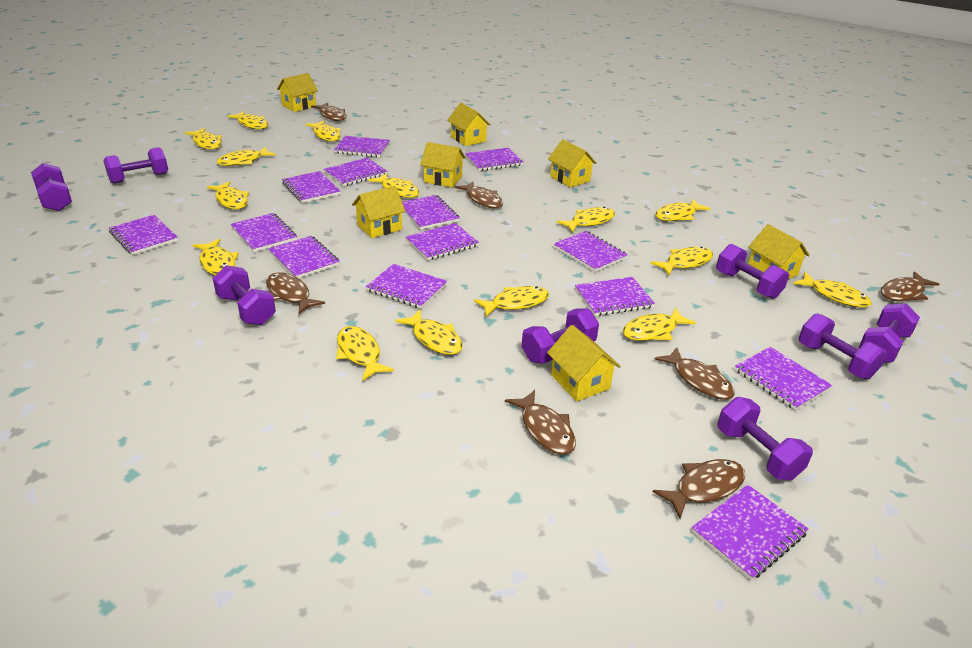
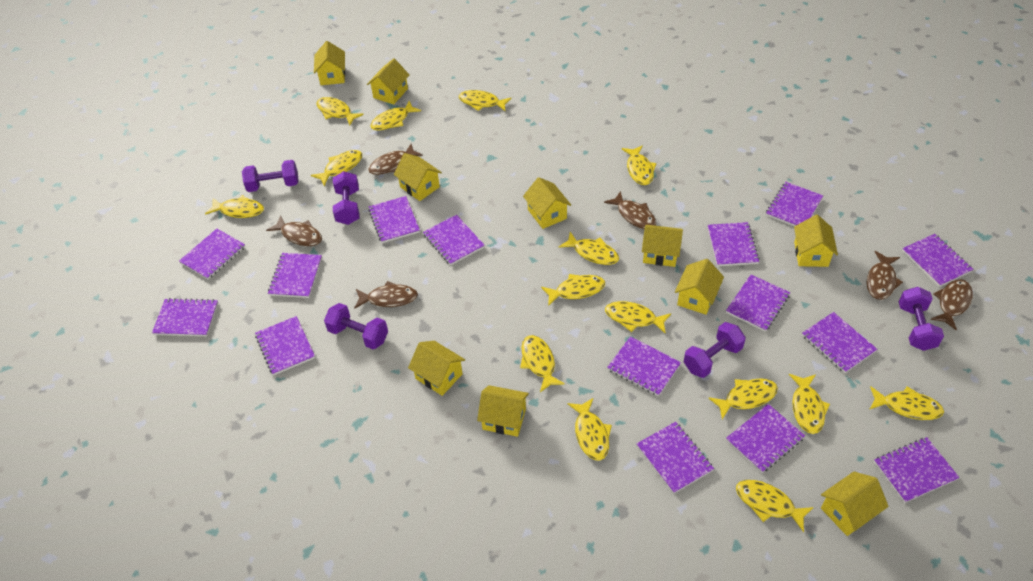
brown fish: [266,272,325,314] [311,103,347,121] [454,182,503,208] [505,390,576,455] [653,459,745,519] [655,347,735,400] [881,271,939,301] = 7 -> [266,215,322,246] [354,281,418,309] [368,144,423,175] [604,191,656,229] [866,251,903,300] [931,279,973,330] = 6
purple dumbbell: [31,163,72,211] [104,147,168,184] [213,265,276,325] [522,308,599,364] [716,244,789,299] [717,397,813,480] [799,313,887,379] [859,303,920,362] = 8 -> [242,160,299,192] [324,303,388,349] [333,171,360,225] [684,322,746,378] [898,287,944,351] = 5
purple notebook: [109,215,178,255] [231,213,297,252] [268,236,340,278] [282,171,340,203] [324,158,387,186] [334,136,390,157] [366,264,447,309] [402,195,460,230] [406,223,479,260] [465,148,523,171] [554,231,628,272] [575,277,655,316] [691,485,808,580] [735,347,832,410] = 14 -> [152,298,218,336] [179,229,245,280] [255,316,315,375] [268,253,322,298] [368,196,420,243] [423,215,485,265] [607,336,681,396] [637,422,714,494] [708,222,760,266] [726,275,790,332] [726,404,805,473] [766,182,823,226] [802,312,877,373] [874,437,960,503] [902,234,974,287] = 15
yellow house: [277,73,318,112] [352,186,406,238] [420,142,466,187] [447,103,491,146] [547,325,621,401] [548,139,597,188] [748,224,810,279] = 7 -> [314,41,345,85] [367,58,409,104] [393,153,442,201] [408,341,465,396] [477,385,529,437] [523,177,571,229] [642,225,683,267] [675,259,724,314] [794,215,838,267] [821,472,889,536] = 10

